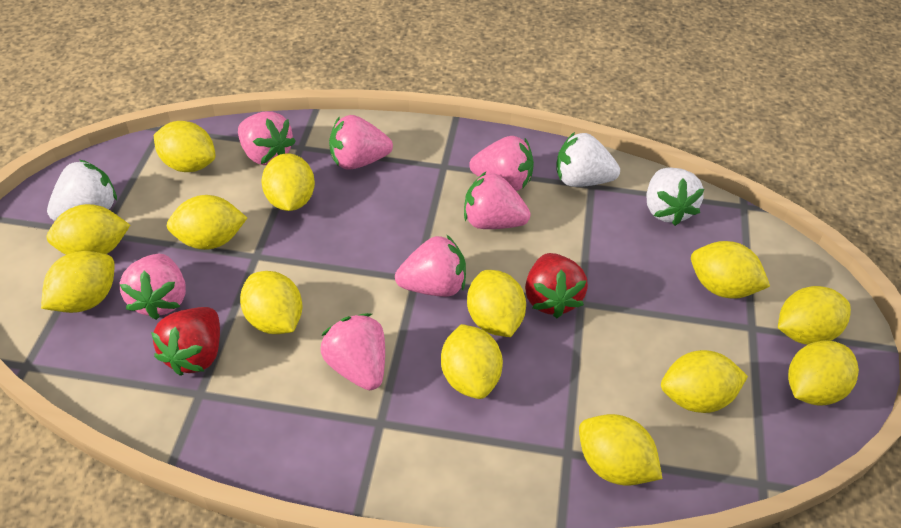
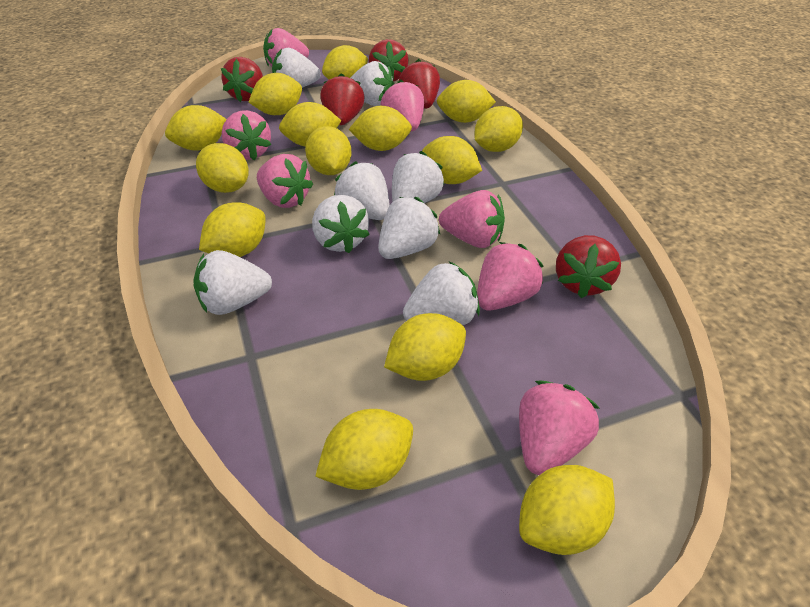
red strawberry: [151,307,220,376] [525,253,588,318] = 2 -> [221,57,263,102] [320,74,365,125] [369,39,409,82] [399,59,440,109] [556,235,621,298] = 5
white strawberry: [47,160,117,221] [557,132,620,187] [646,168,704,226] = 3 -> [193,250,272,315] [272,48,321,88] [312,195,370,253] [334,161,390,220] [350,61,394,106] [378,197,441,259] [392,151,444,203] [403,261,480,325] = 8
yellow lemon: [41,251,114,313] [47,204,130,255] [154,121,215,172] [167,195,247,250] [240,271,303,334] [261,153,315,211] [441,324,503,399] [467,270,526,337] [579,414,662,485] [661,350,748,413] [691,241,770,299] [778,286,851,345] [788,340,859,406] = 13 -> [165,105,226,151] [196,143,249,193] [199,202,266,257] [249,73,302,115] [279,102,341,147] [305,126,352,175] [315,409,413,490] [322,45,368,79] [349,106,412,151] [384,313,466,381] [422,136,482,184] [437,80,496,123] [474,106,523,152] [519,465,615,555] = 14

